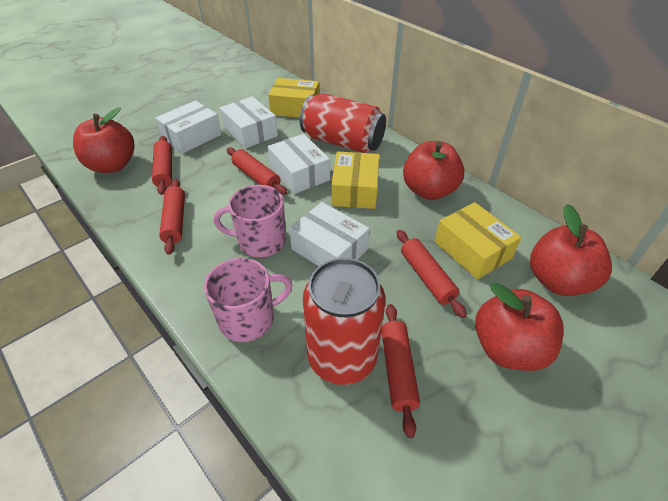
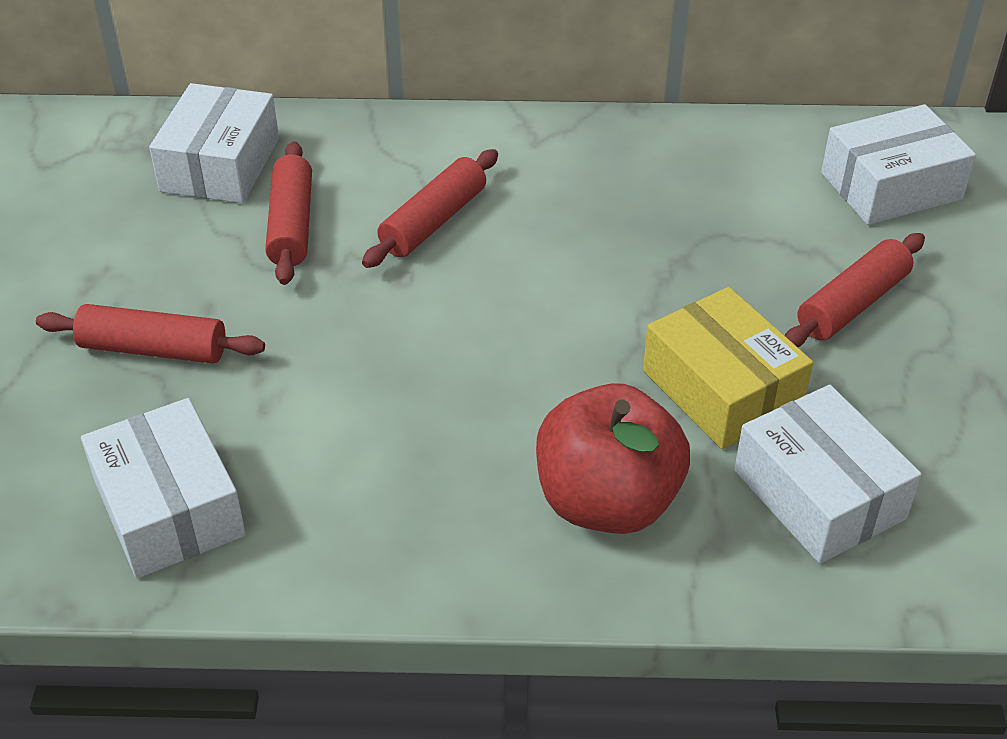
pink mug: [204,258,293,342] [214,185,286,257] = 2 -> none = 0
red apple: [73,108,134,173] [403,141,464,200] [475,283,563,371] [530,204,612,296] = 4 -> [536,383,690,534] = 1
red can: [300,93,386,153] [303,258,385,385] = 2 -> none = 0
red rolling pin: [152,136,172,195] [159,179,185,255] [227,147,287,195] [381,304,420,438] [397,230,467,318] = 5 -> [36,304,265,364] [265,141,312,285] [362,149,498,268] [785,233,925,347] = 4
yellow box: [268,78,319,118] [331,152,379,209] [435,202,521,280] = 3 -> [643,287,813,449] = 1

